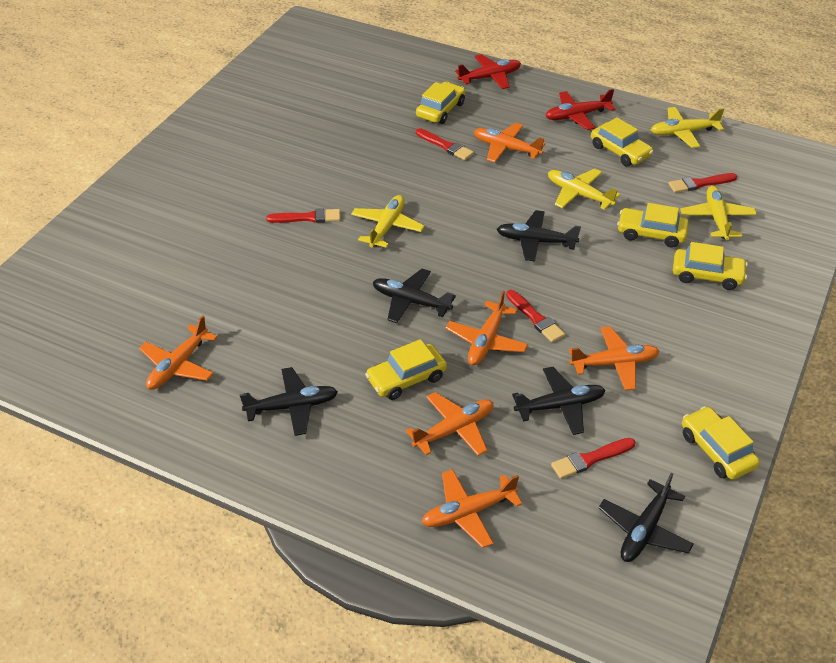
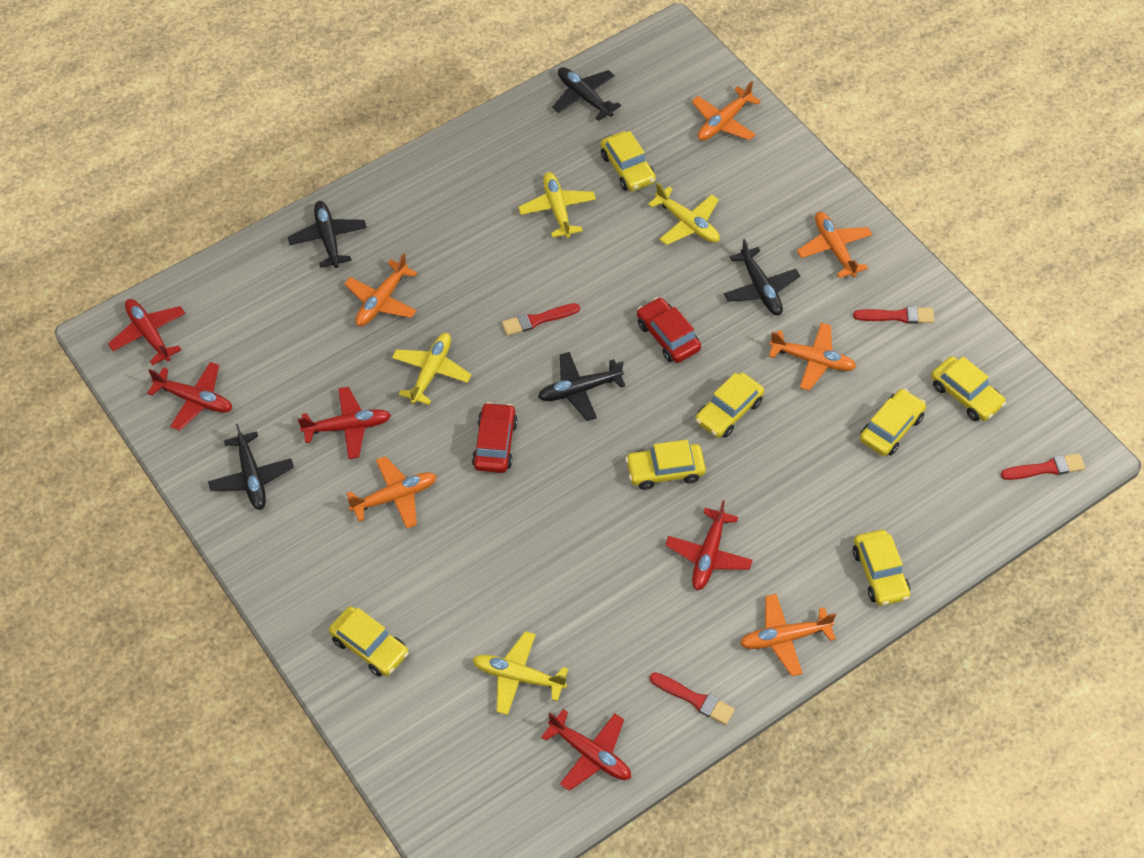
red brush: [266,208,341,223] [416,128,474,160] [506,290,565,342] [551,438,635,479] [668,173,737,193] = 5 -> [502,303,580,336] [650,672,735,725] [853,306,935,324] [1001,453,1085,480] = 4
red car: none = 0 -> [472,402,518,473] [637,297,701,363] = 2
red plane: [455,54,521,89] [546,89,615,130] = 2 -> [108,299,185,365] [147,362,232,431] [298,387,391,459] [541,709,631,791] [665,500,753,590] = 5
yellow car: [365,339,447,400] [416,82,465,124] [591,117,653,166] [617,203,689,248] [673,242,748,290] [682,406,760,480] = 6 -> [329,606,409,676] [601,131,656,191] [625,440,706,490] [695,372,764,438] [853,530,910,606] [860,389,926,456] [931,356,1006,421] = 7

